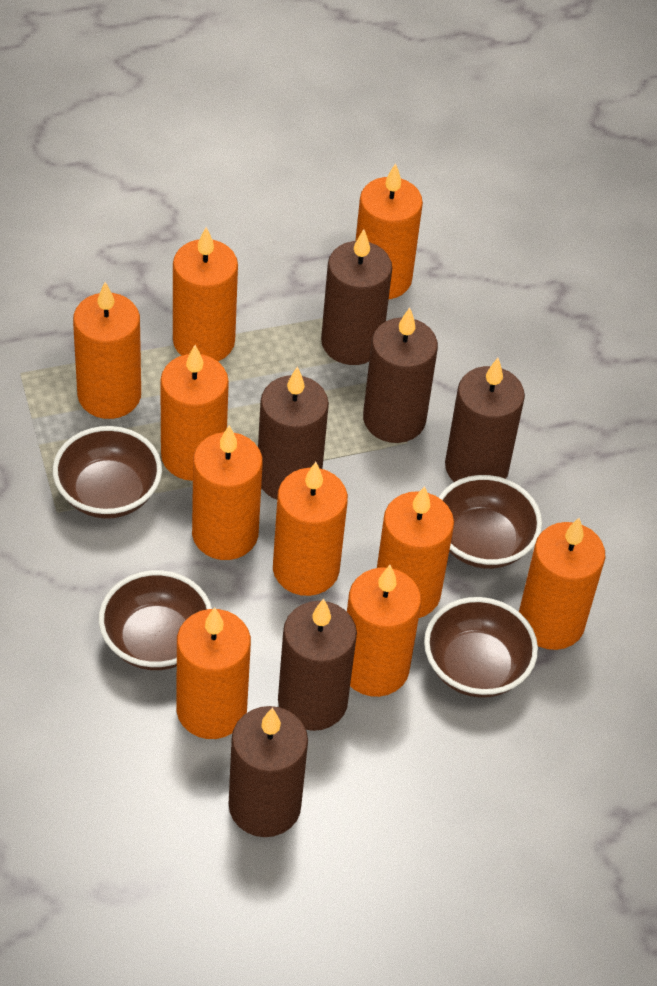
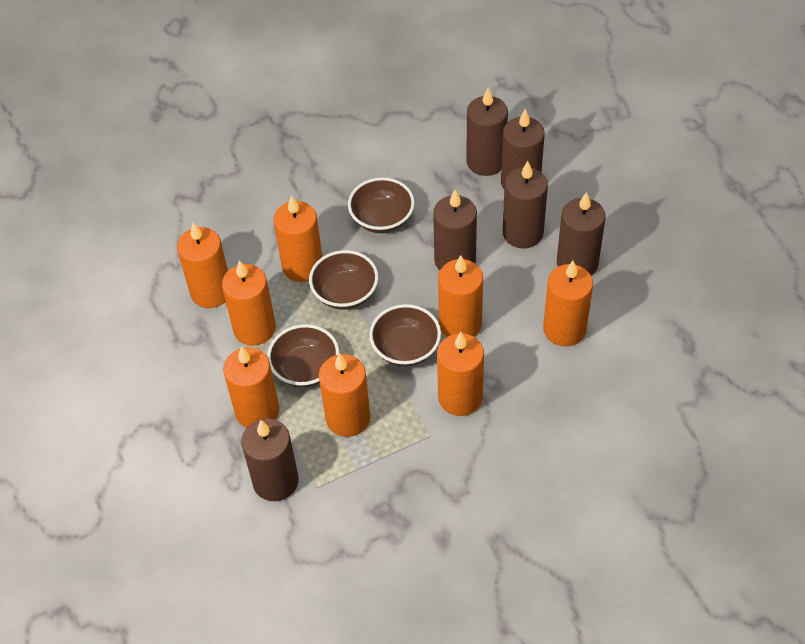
orange candle: [73,282,141,419] [160,345,229,481] [173,227,238,361] [176,607,251,739] [192,425,263,560] [273,462,348,596] [347,565,421,697] [356,163,423,299] [377,486,454,618] [519,518,605,650] = 10 -> [177,222,228,308] [222,260,276,346] [223,346,279,428] [273,195,322,282] [319,353,370,437] [437,332,484,416] [438,255,483,337] [543,261,593,347] = 8

